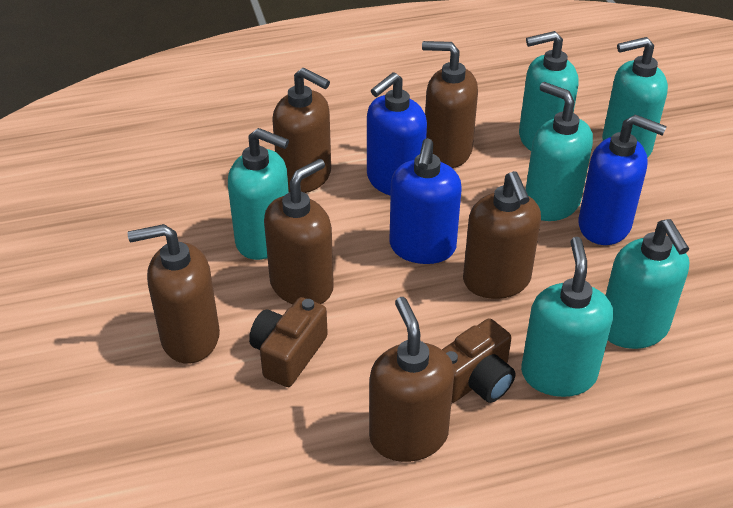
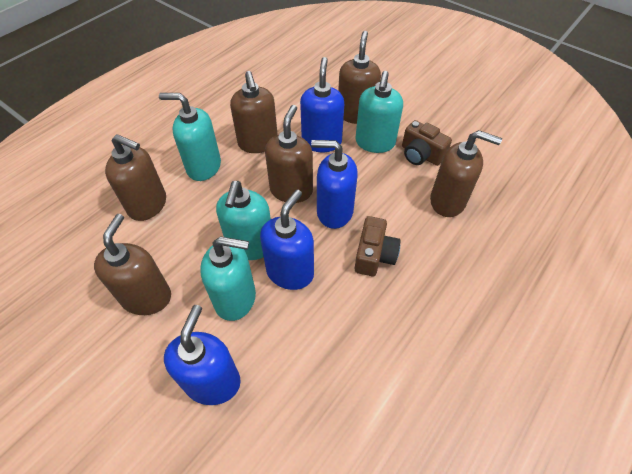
blue soap dispenser: [367,72,427,196] [389,138,461,264] [578,114,667,245] = 3 -> [164,305,241,405] [260,190,314,290] [300,57,344,152] [311,140,358,229] = 4
turquoise soap dispenser: [228,128,289,260] [519,31,579,151] [521,237,613,397] [526,82,593,221] [602,37,668,158] [605,219,689,349] = 6 -> [159,93,221,181] [200,237,256,321] [216,181,271,260] [356,71,403,153] = 4

